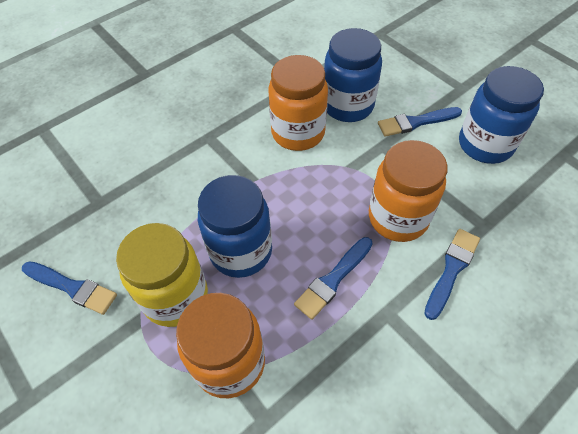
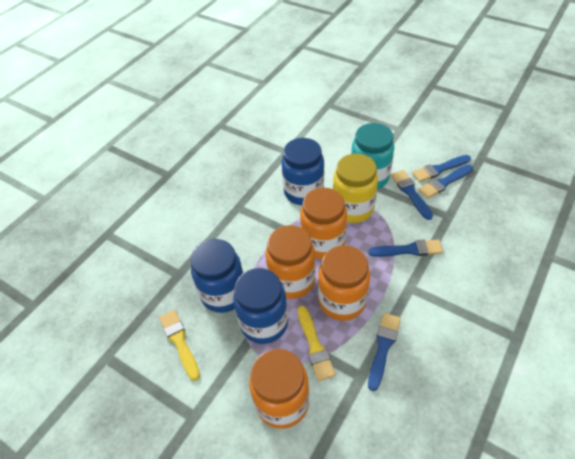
blue brush: [22,261,117,315] [294,237,373,320] [378,107,462,137] [424,229,480,320] = 4 -> [368,239,443,257] [368,313,401,391] [391,170,433,220] [412,155,471,182] [419,165,473,198] = 5
orange jar: [176,293,265,398] [268,55,328,151] [369,140,447,242] = 3 -> [249,349,309,429] [265,225,316,299] [300,188,347,259] [318,245,370,321] = 4
turquoise jar: none = 0 -> [351,123,394,189] = 1
yellow brush: none = 0 -> [159,310,200,381] [298,306,336,381] = 2

